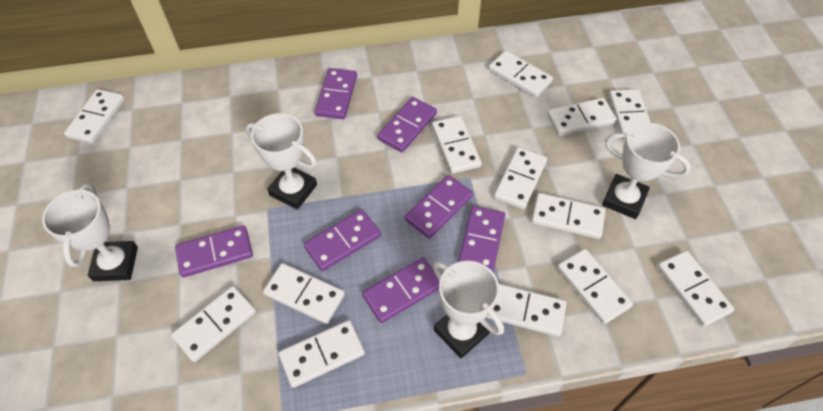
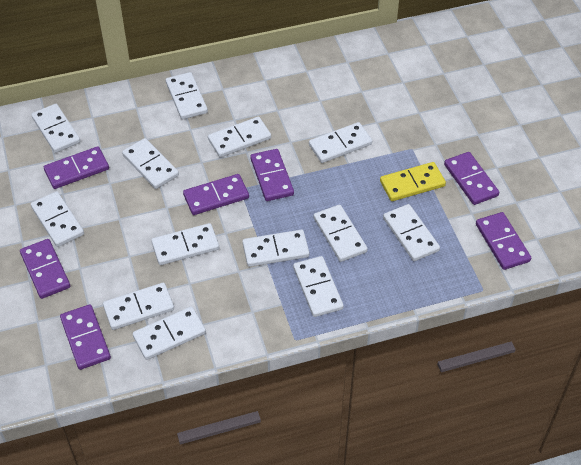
white trophy: [42,183,138,281] [246,113,317,210] [433,261,504,358] [602,123,691,219] = 4 -> none = 0
yellow domino: none = 0 -> [380,162,446,201] = 1

